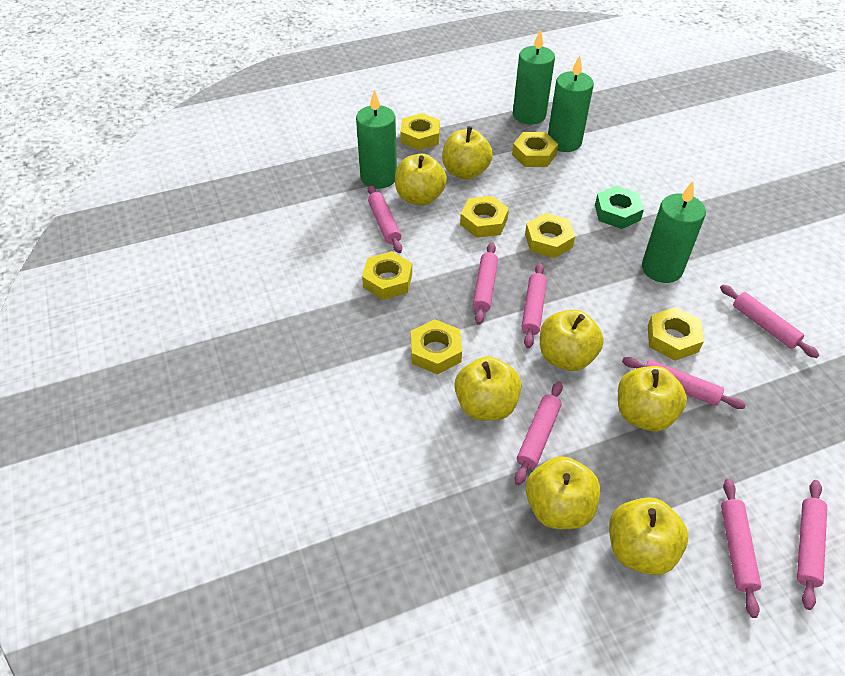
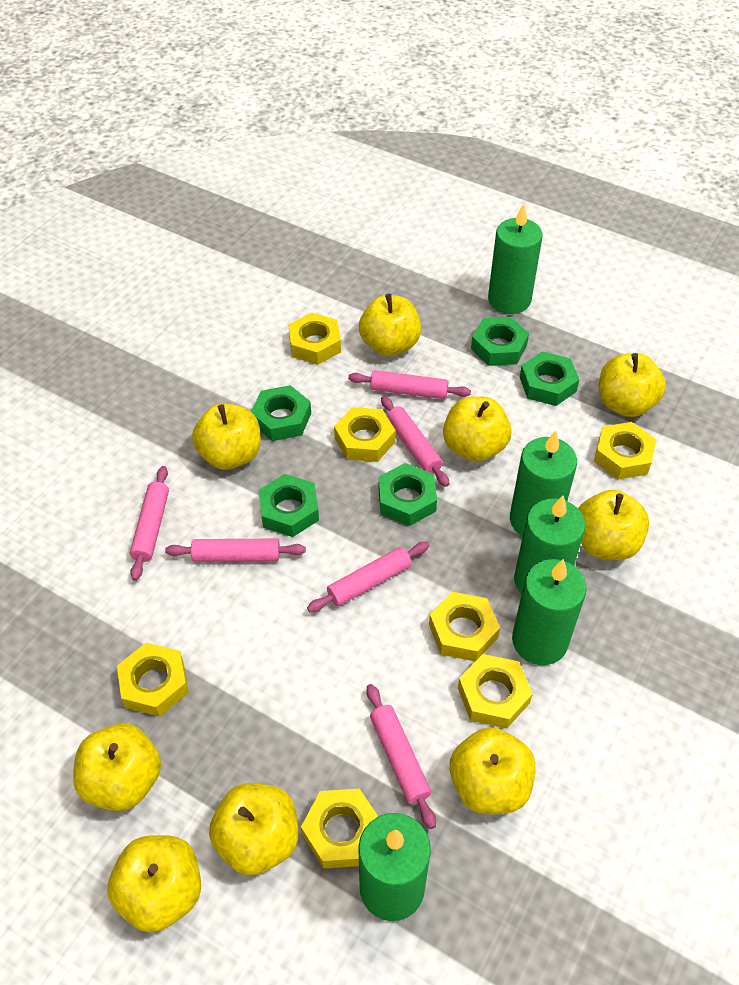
green candle: [356,90,397,189] [513,29,555,125] [548,55,594,152] [642,181,706,283] = 4 -> [358,813,431,921] [488,204,543,314] [510,431,577,537] [512,559,587,665] [514,495,586,595] = 5
green nut: [595,186,644,229] = 1 -> [251,385,311,441] [259,474,319,537] [379,463,437,526] [471,317,529,366] [520,351,579,406] = 5
pink rolling pin: [368,185,402,253] [473,243,498,325] [515,381,563,485] [521,263,547,348] [622,357,746,409] [720,285,819,358] [721,479,761,618] [797,480,827,610] = 8 -> [130,466,169,581] [165,539,306,562] [307,542,429,612] [348,370,471,399] [367,684,436,829] [381,396,449,487] = 6
yellow apple: [395,154,447,206] [442,126,493,180] [454,356,521,421] [526,456,600,529] [540,310,604,371] [609,497,688,575] [618,366,687,431] = 7 -> [73,724,161,811] [107,835,201,932] [192,404,261,470] [209,783,298,875] [359,294,421,356] [443,396,512,462] [450,727,536,814] [578,490,649,560] [599,353,666,417] = 9

